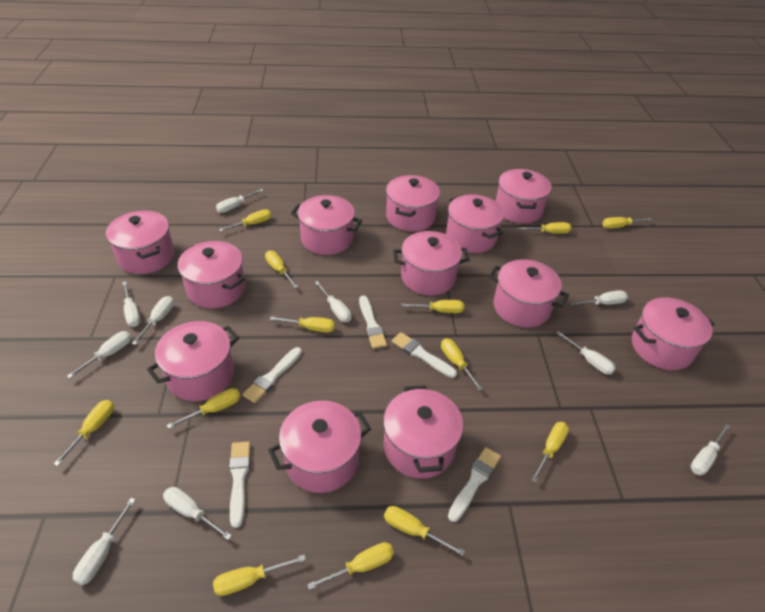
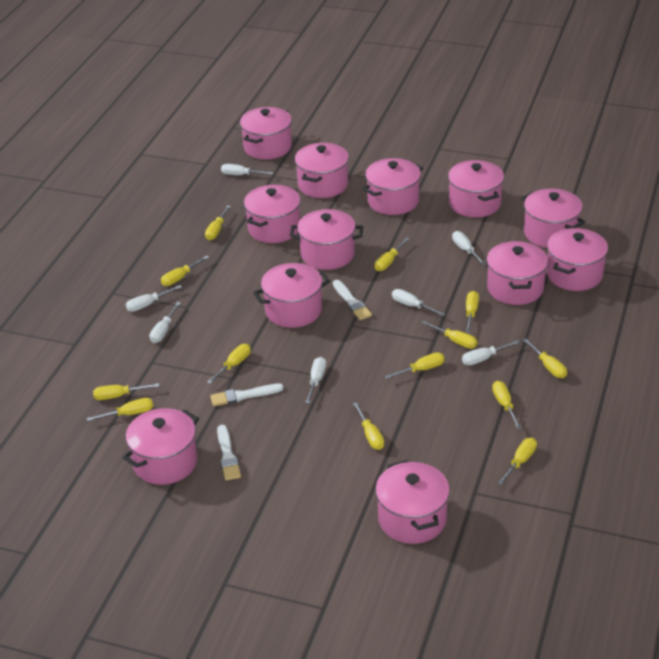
white brush: [229,441,250,528] [243,347,302,403] [359,296,387,349] [392,332,457,378] [448,447,501,522] = 5 -> [210,383,284,406] [217,425,241,481] [333,280,372,320] = 3
white screwdriver: [67,331,131,378] [73,498,136,585] [122,281,140,327] [132,296,174,345] [163,487,232,540] [216,189,263,213] [314,281,351,322] [556,331,616,375] [570,290,628,306] [690,424,731,475] = 10 -> [126,285,182,312] [150,302,181,343] [221,164,273,175] [305,357,326,404] [392,289,445,316] [452,231,486,265] [462,340,520,365] = 7

